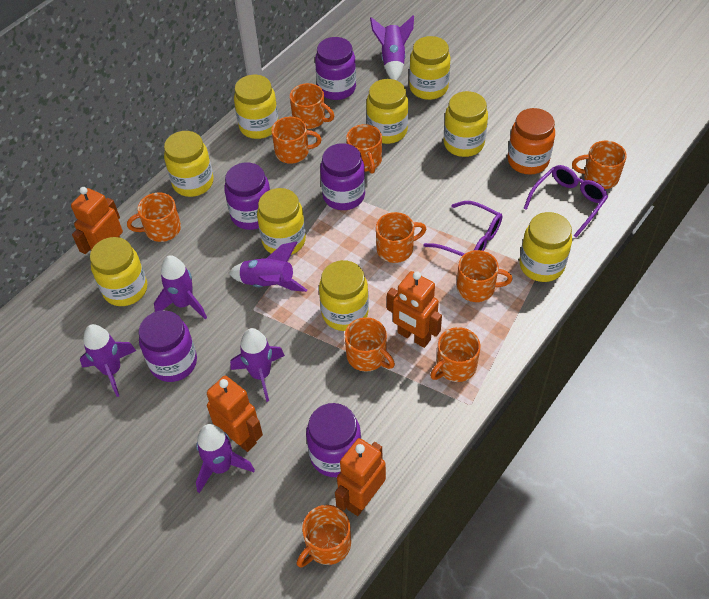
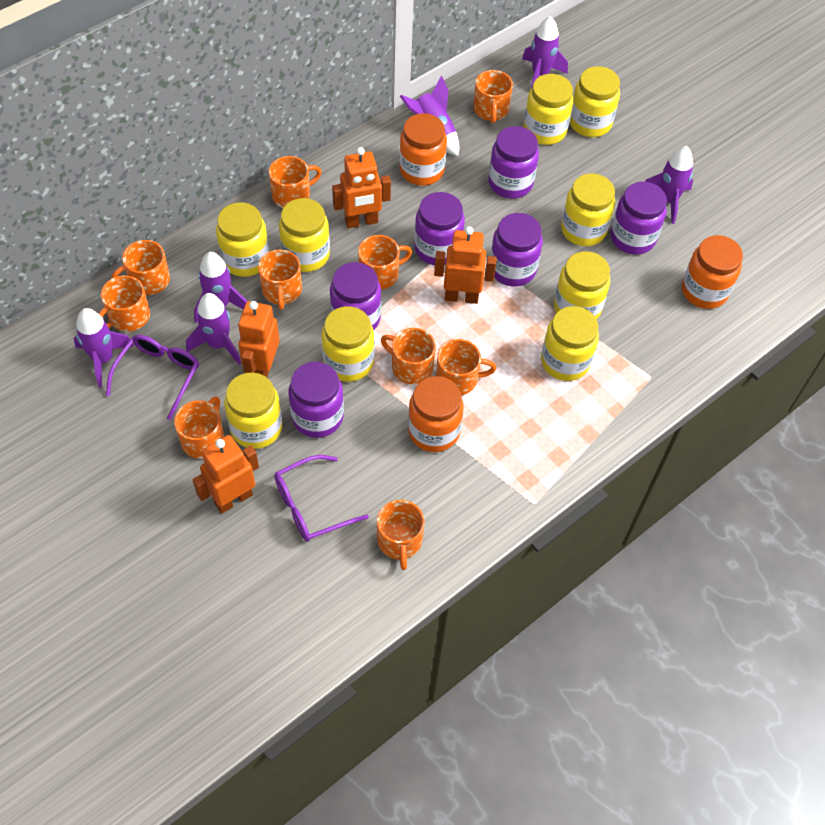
orange jar: [507,108,555,175] = 1 -> [399,113,447,186] [408,376,464,452] [682,235,743,309] = 3
purple jar: [139,310,197,382] [224,162,270,230] [306,403,361,477] [315,37,356,100] [320,143,365,210] = 5 -> [288,362,344,438] [330,262,381,330] [414,192,465,265] [488,126,539,199] [490,213,543,287] [611,182,667,254] = 6

